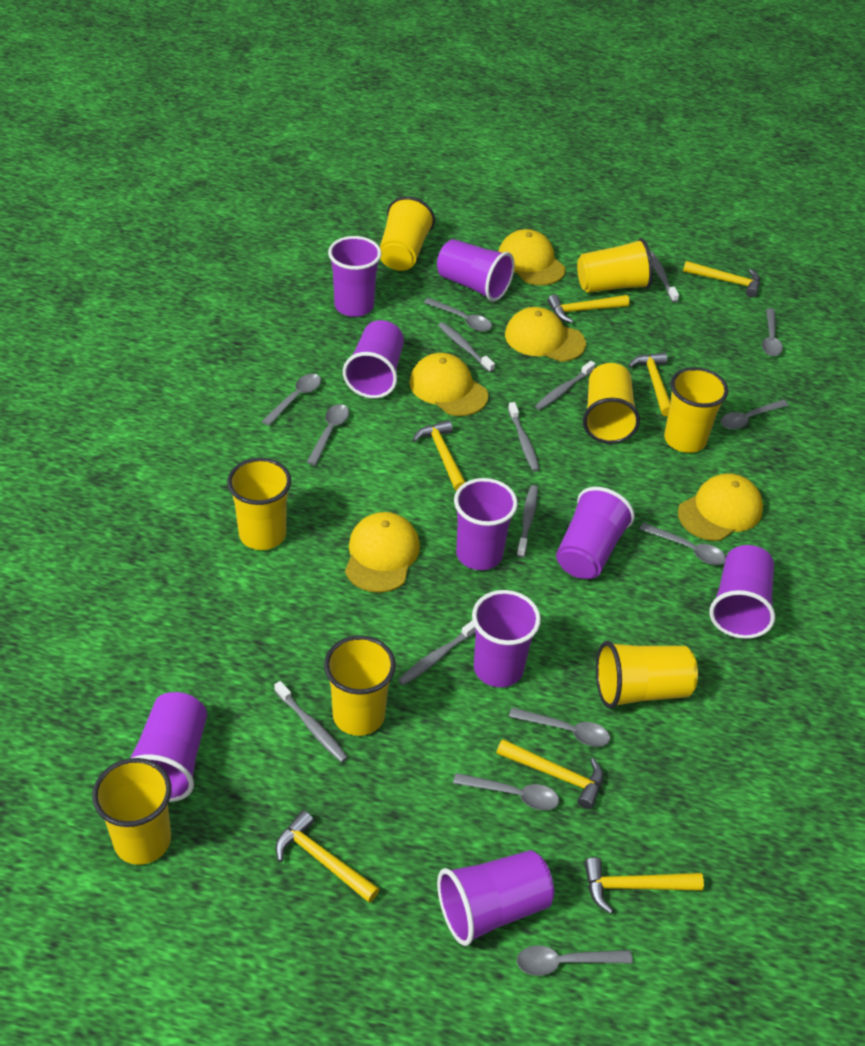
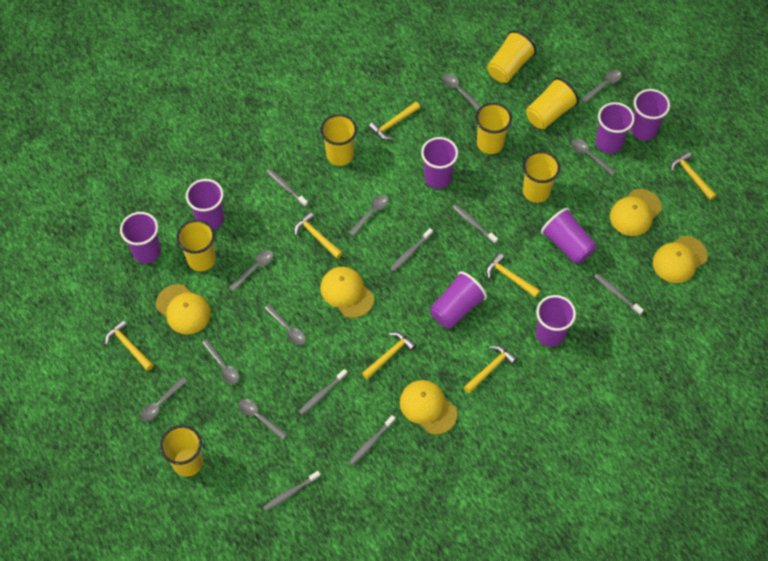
purple cup: [130,692,207,802] [328,236,382,317] [343,320,404,399] [437,239,515,302] [437,850,554,946] [454,478,518,570] [472,590,541,687] [556,487,635,579] [710,545,775,639] = 9 -> [120,212,161,264] [186,179,224,230] [421,137,458,189] [430,271,487,328] [536,295,576,347] [541,208,597,264] [596,102,635,154] [630,89,670,140] = 8
yellow cup: [92,758,172,865] [227,458,291,550] [324,635,396,736] [380,196,435,271] [577,238,653,293] [583,363,640,444] [596,641,698,709] [664,367,728,453] = 8 -> [160,425,203,477] [176,220,216,272] [320,114,357,166] [475,103,512,154] [487,30,537,83] [523,151,560,203] [526,77,579,129] = 7

